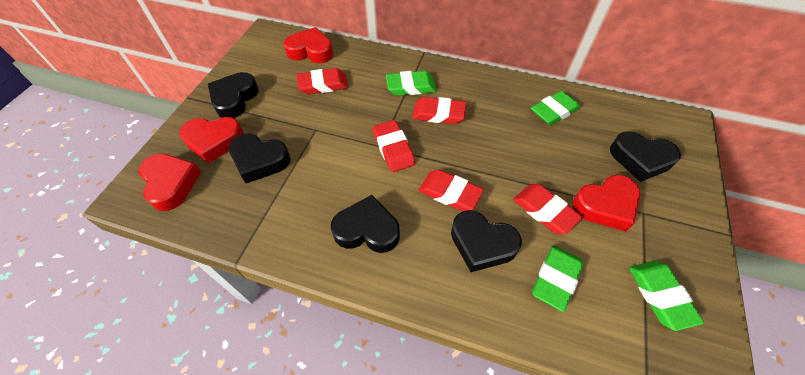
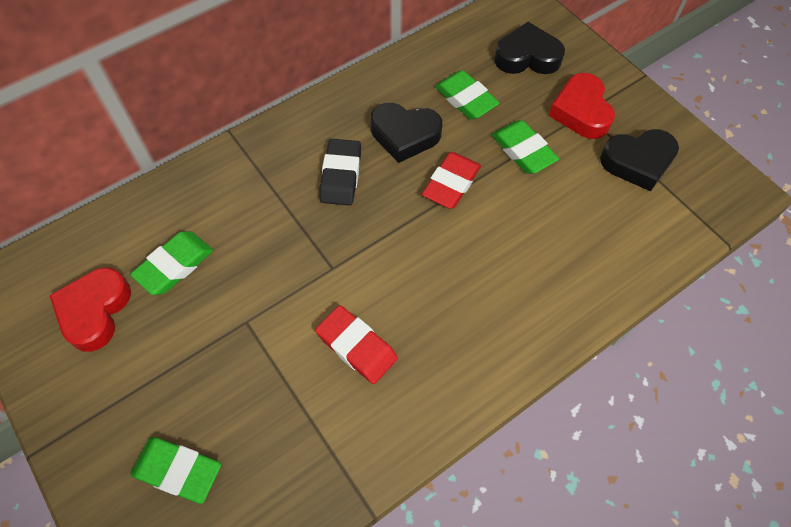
black eraser: none = 0 -> [319,139,361,206] = 1
black heart: [208,72,259,118] [228,133,290,183] [331,195,400,253] [451,210,522,272] [610,131,681,182] = 5 -> [370,103,442,163] [494,22,565,74] [600,129,679,191] = 3
red eraser: [297,68,348,94] [373,120,415,172] [412,97,466,124] [419,169,484,211] [513,184,582,234] = 5 -> [315,305,398,384] [422,152,481,209] = 2
red heart: [138,154,201,211] [179,117,244,163] [283,27,333,63] [573,175,641,231] = 4 -> [49,268,131,352] [549,73,615,139] = 2

